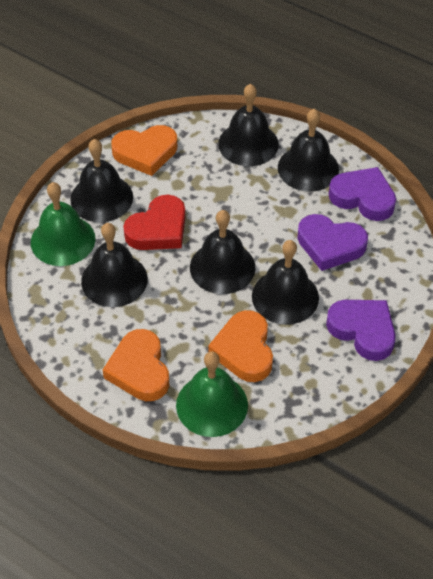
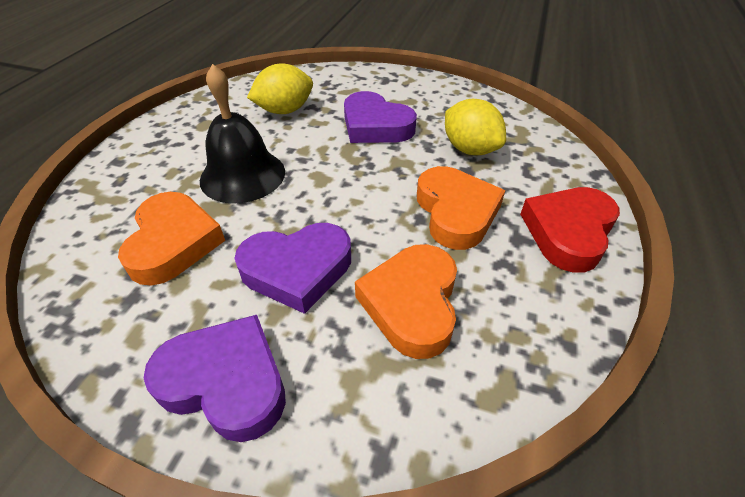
black bell: [70,139,133,222] [81,223,148,307] [190,210,256,294] [218,84,279,166] [252,240,319,325] [278,109,339,192] = 6 -> [200,64,285,204] = 1
green bell: [31,182,95,266] [176,351,248,437] = 2 -> none = 0
yellow lemon: none = 0 -> [247,63,313,114] [445,99,506,155] = 2

